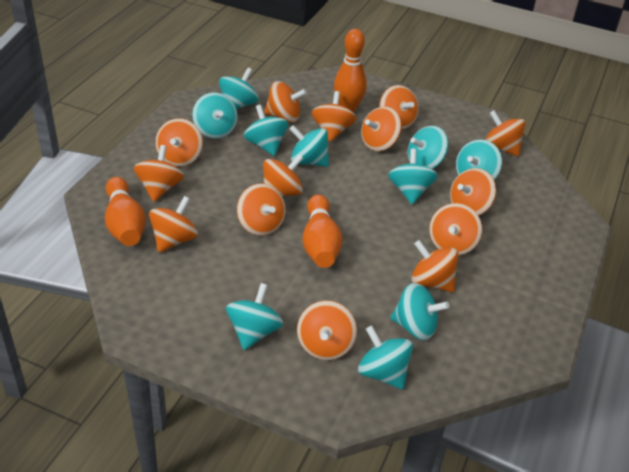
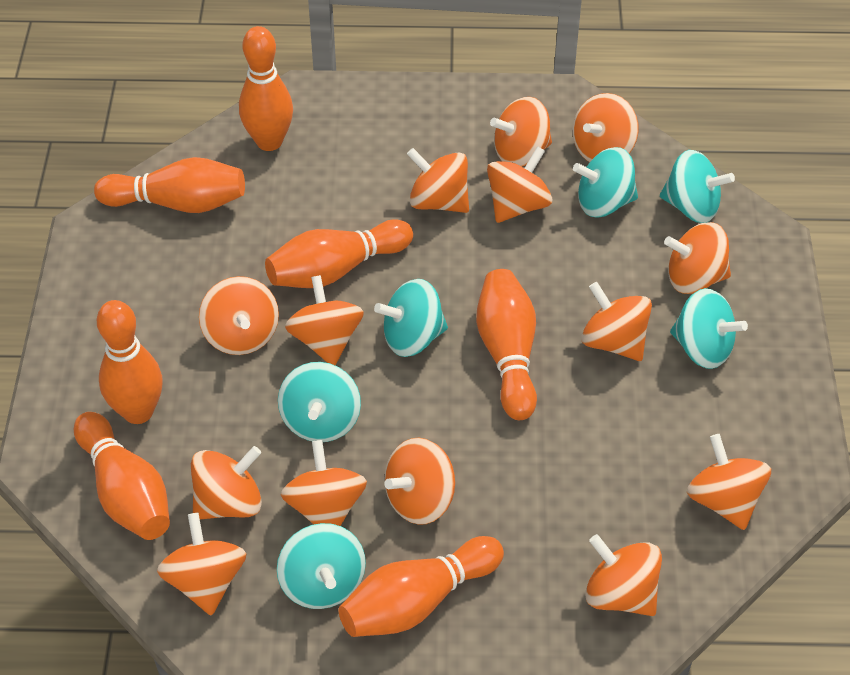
orange bowling pin: [105,177,146,246] [302,194,342,268] [334,29,367,112] = 3 -> [74,412,170,540] [94,157,245,213] [97,300,163,424] [239,26,293,151] [265,219,413,288] [338,536,504,637] [476,269,537,420] = 7
turquoise spinning top: [192,92,238,139] [219,68,259,110] [226,283,283,350] [244,104,288,156] [289,125,329,167] [358,325,413,389] [388,149,438,204] [390,283,449,340] [408,126,448,169] [456,139,502,179] = 10 -> [277,523,366,609] [278,362,361,442] [374,279,448,357] [573,147,638,217] [660,150,735,223] [670,288,748,369] = 6

